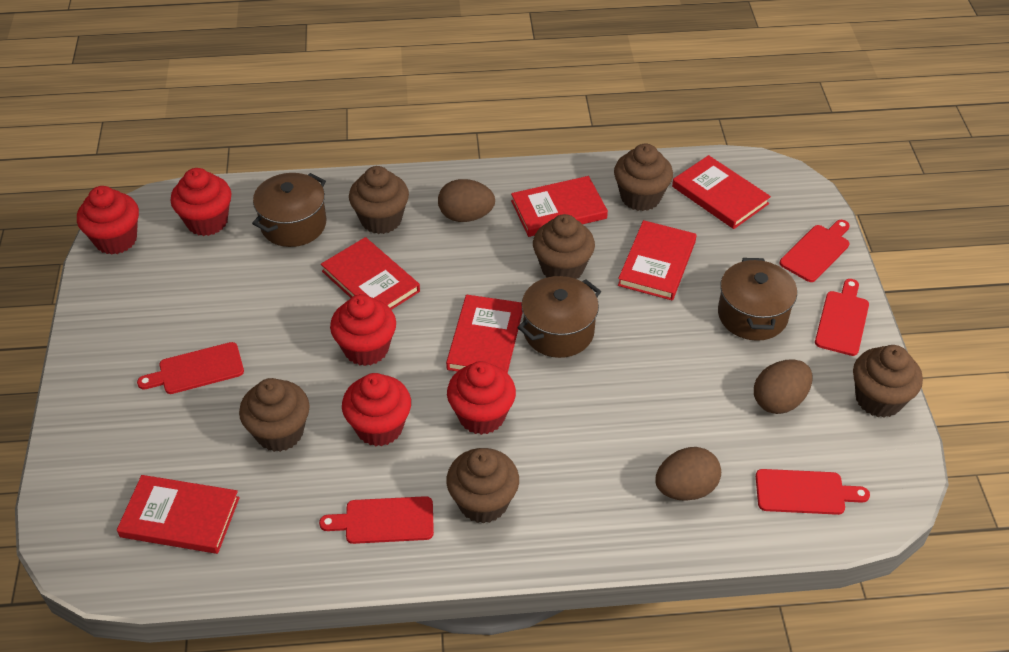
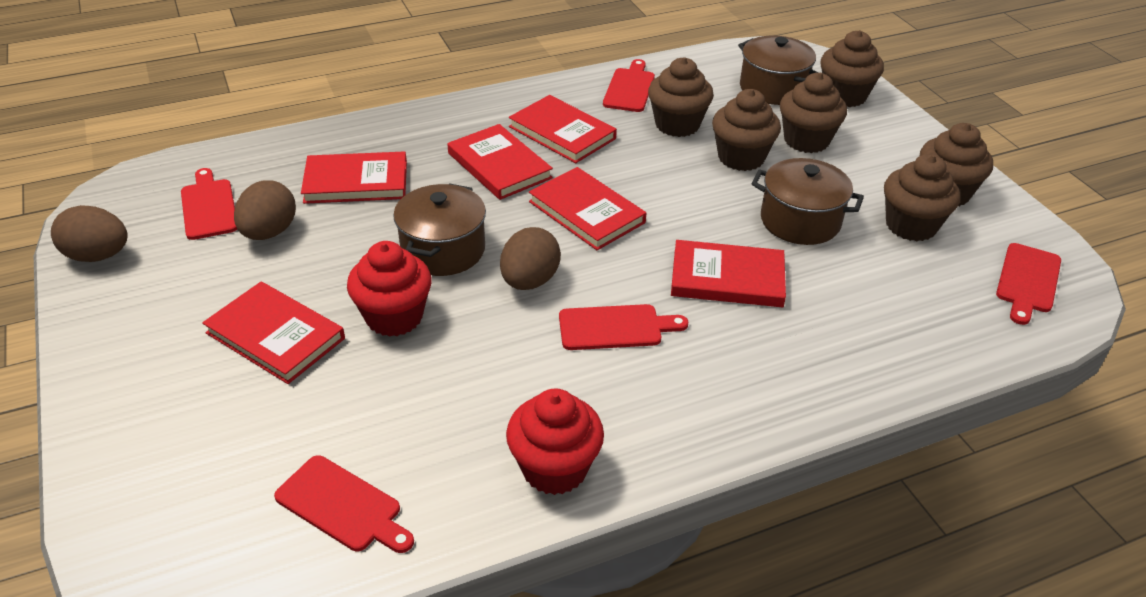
red cupcake: [77,186,139,255] [171,168,232,236] [330,294,396,366] [342,373,411,446] [447,361,516,435] = 5 -> [347,241,431,337] [506,388,604,495] = 2

